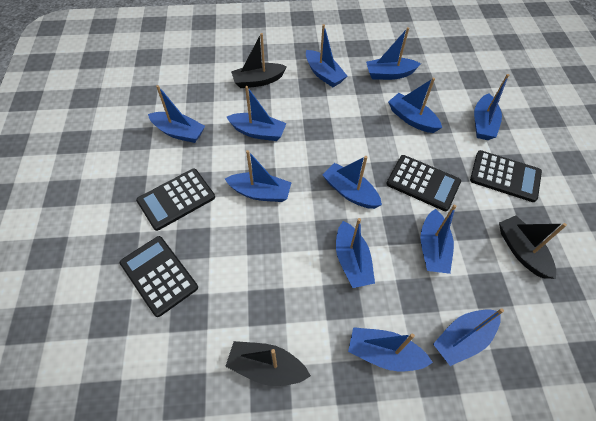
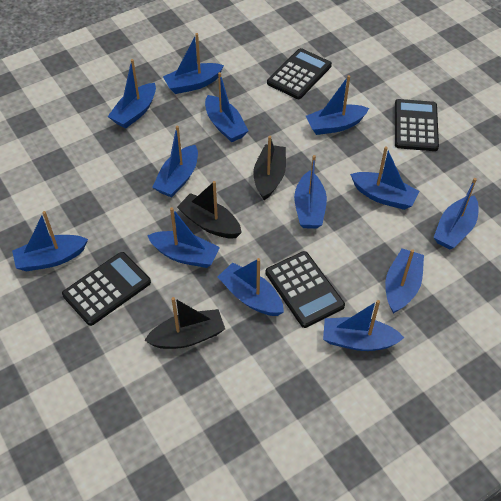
blue boat: [148,85,205,143] [225,150,292,202] [227,86,286,141] [306,24,347,87] [322,156,382,209] [336,218,375,288] [348,327,433,371] [366,27,421,80] [388,78,442,133] [420,205,457,274] [433,308,504,366] [474,74,509,140] = 12 -> [12,211,88,271] [108,59,156,128] [147,207,220,268] [152,125,198,198] [163,33,224,94] [205,72,249,142] [218,258,284,316] [294,155,327,229] [306,75,369,135] [323,300,404,351] [350,146,419,210] [385,249,424,313] [433,178,478,250] = 13

